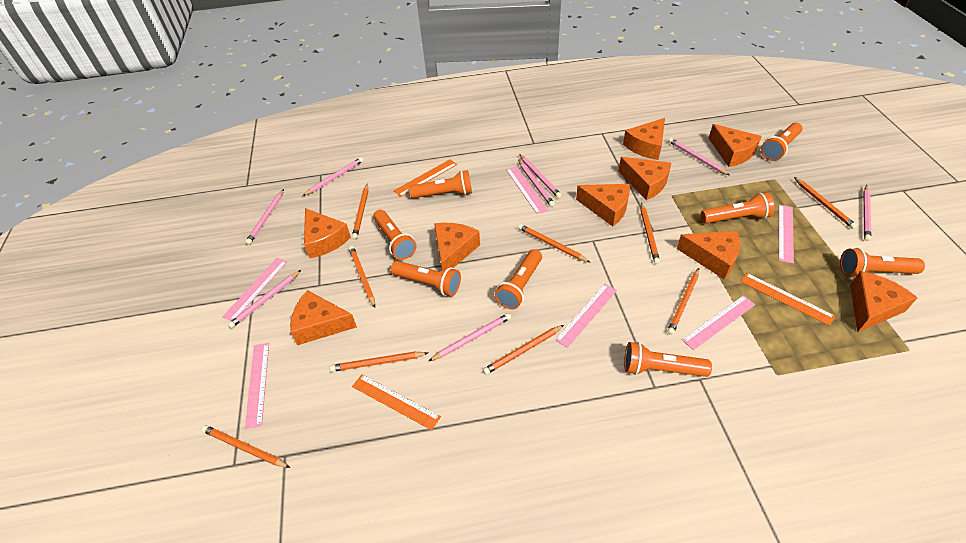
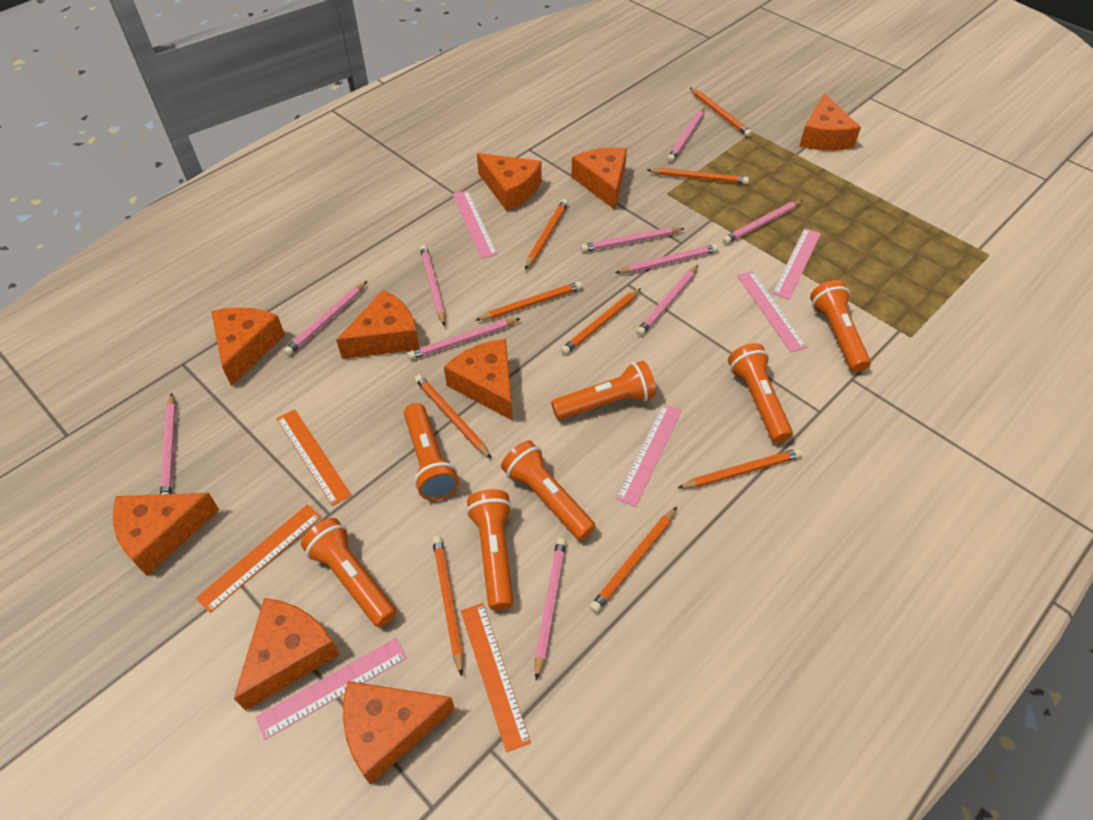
orange flashlight: [373,210,417,260] [391,261,461,296] [409,170,472,198] [495,249,542,309] [624,342,712,377] [701,192,774,224] [761,123,803,161] [840,248,925,277] = 8 -> [301,518,396,627] [404,403,459,500] [466,489,514,610] [501,440,596,540] [551,361,656,420] [728,343,793,443] [810,280,871,372] = 7
pink pencil: [228,270,301,328] [245,189,284,245] [303,157,363,196] [429,313,511,361] [518,160,555,207] [519,154,562,198] [668,138,729,175] [863,185,871,241] = 8 -> [160,393,176,495] [284,281,367,356] [408,318,521,360] [420,245,445,326] [535,537,566,680] [581,227,685,252] [615,244,718,273] [636,265,698,336] [667,107,705,162] [723,200,803,244] = 10
pink ruler: [222,258,287,321] [245,343,269,429] [506,166,548,214] [555,284,617,348] [682,295,755,350] [779,205,794,264] = 6 -> [255,638,407,740] [453,190,498,259] [616,404,682,507] [737,271,807,352] [772,228,821,300] = 5

